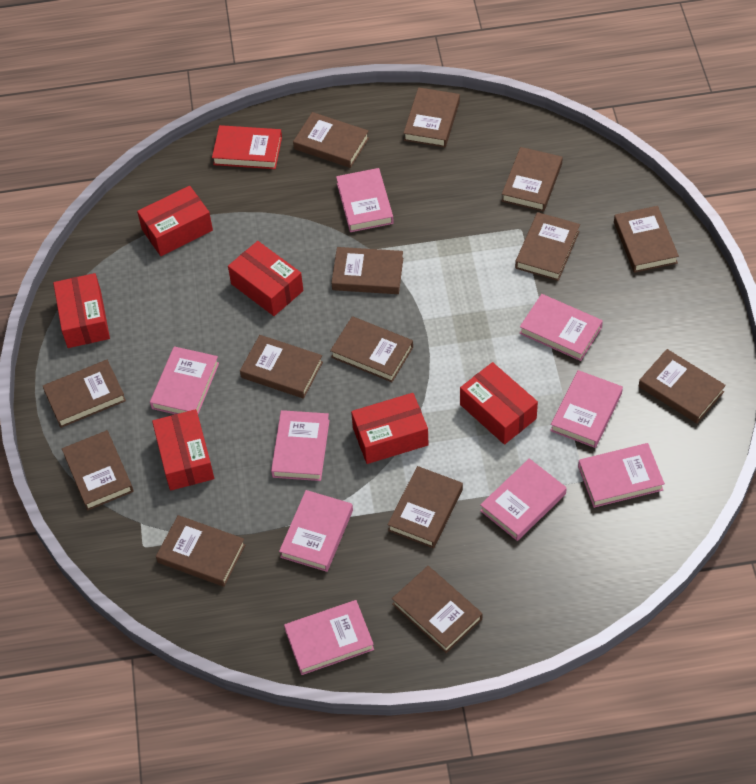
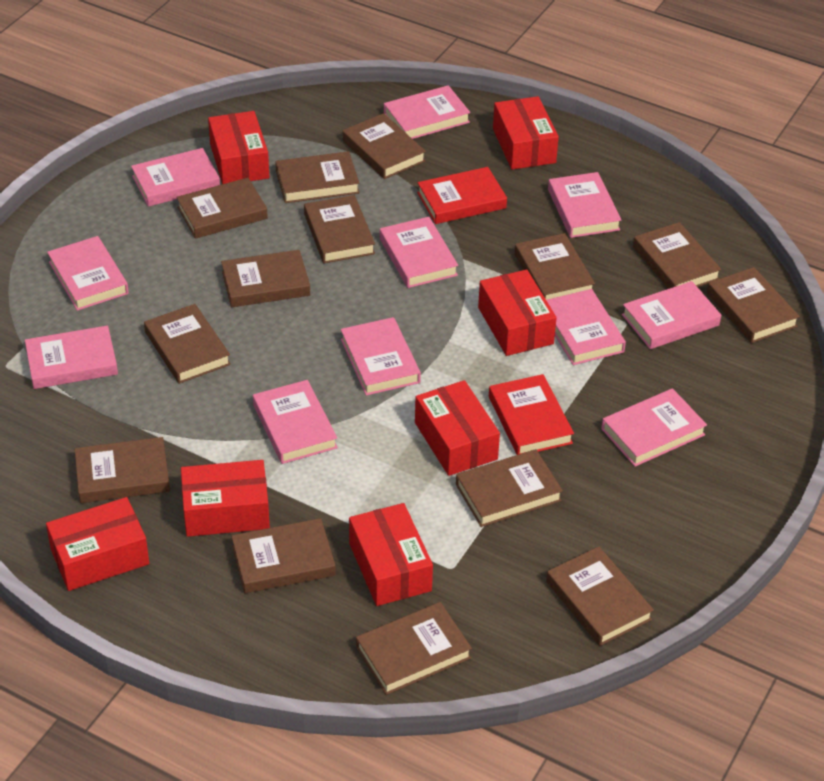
pink book: [150,346,219,414] [271,410,330,481] [279,490,353,572] [284,600,374,675] [336,168,394,232] [480,458,567,541] [519,294,603,361] [550,370,623,448] [578,443,665,508] = 9 -> [25,325,118,389] [47,236,129,311] [131,148,220,207] [253,380,338,464] [341,317,421,396] [380,217,458,288] [384,85,470,139] [546,289,626,365] [548,172,621,238] [601,388,707,467] [622,281,721,349] = 11
red book: [212,125,282,169] = 1 -> [417,167,507,224] [489,374,574,455] = 2
red box: [53,273,110,348] [137,186,213,256] [152,409,214,491] [228,241,304,316] [351,393,429,464] [460,362,538,445] = 6 -> [46,497,149,591] [181,460,270,537] [208,111,269,184] [349,503,433,606] [415,380,500,476] [478,269,557,356] [493,96,559,170] = 7

